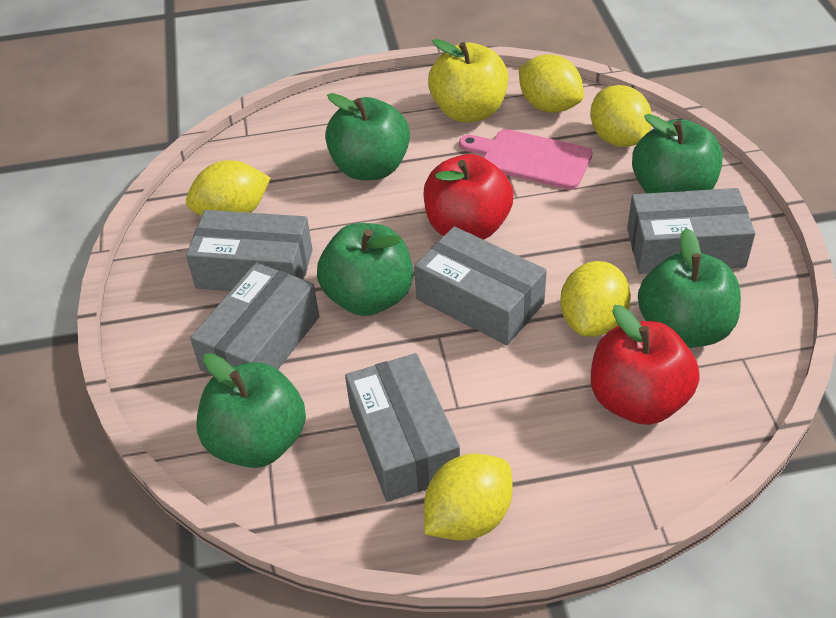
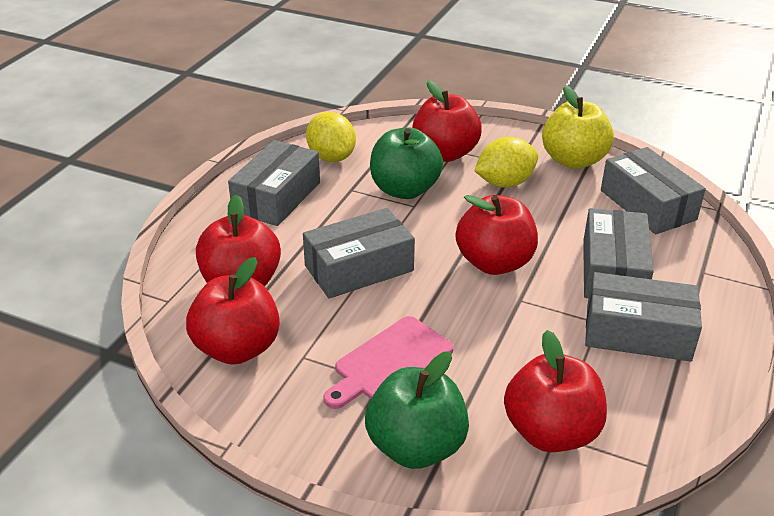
green apple: [197,353,306,468] [317,223,413,316] [325,93,410,180] [632,114,723,193] [638,228,741,348] = 5 -> [365,351,469,469] [370,127,443,199] = 2
red apple: [423,154,514,240] [591,305,700,425] = 2 -> [186,257,280,365] [196,195,281,287] [412,80,482,162] [456,195,538,275] [504,330,607,452] = 5
yellow lemon: [186,160,270,216] [424,454,512,541] [519,54,584,113] [560,261,631,337] [590,85,652,147] = 5 -> [306,112,356,162] [474,137,538,188] = 2

